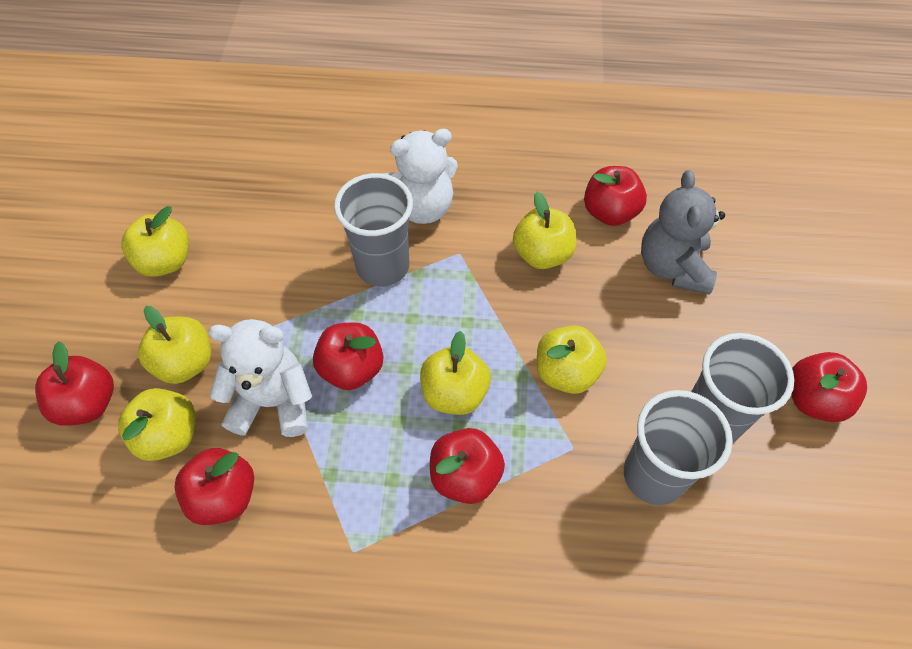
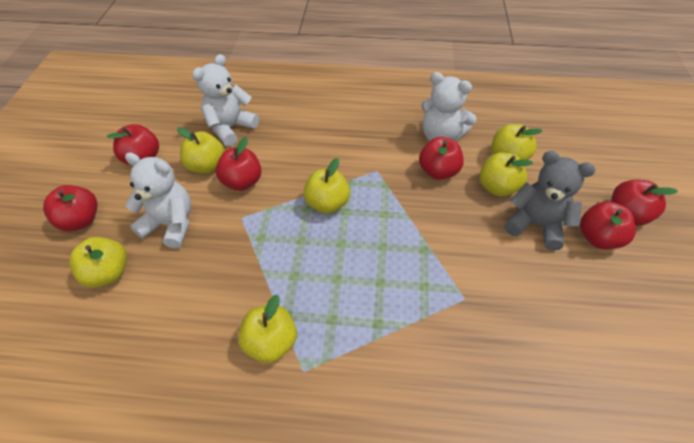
grey cup: [334,173,413,286] [624,390,733,505] [691,333,794,444] = 3 -> none = 0
white teddy bear: [208,319,312,437] [381,129,458,224] = 2 -> [125,152,191,248] [192,54,259,146] [421,72,476,142] = 3

